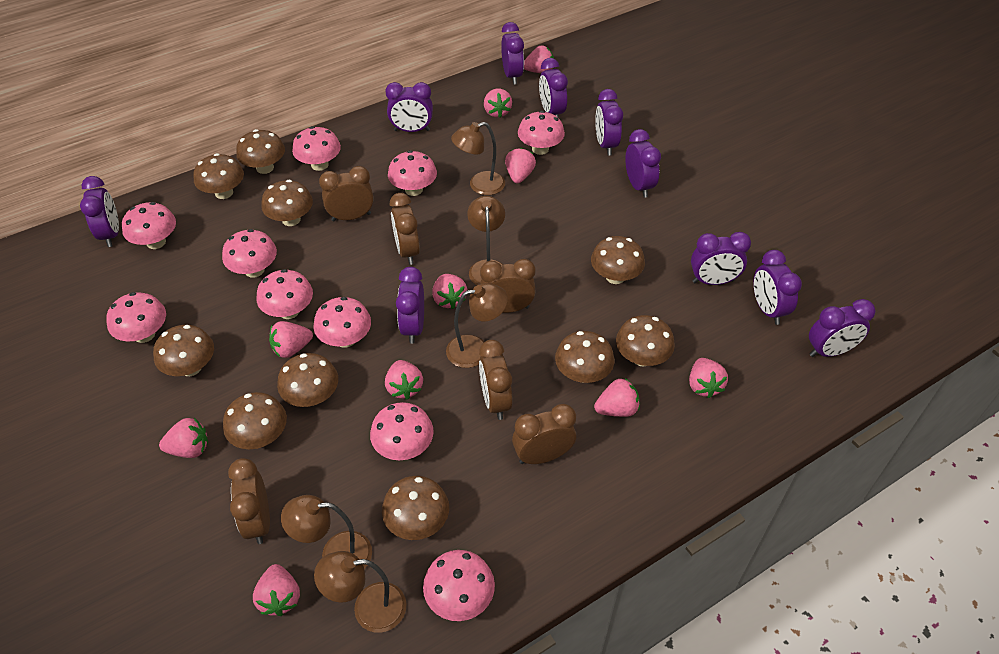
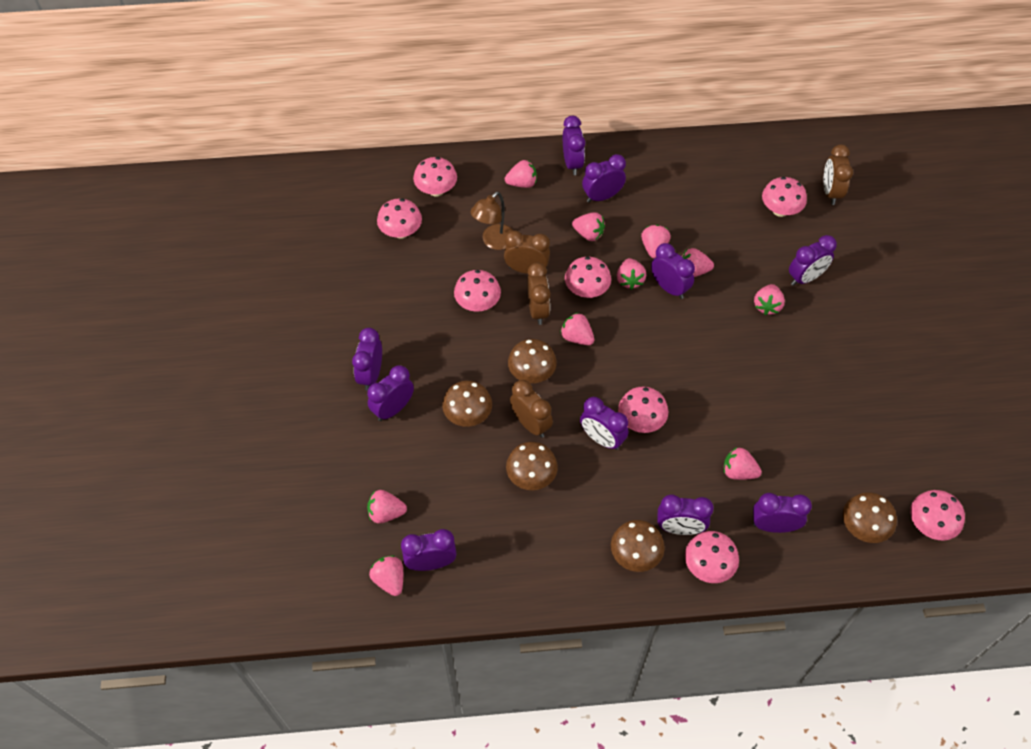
brown clock: [228,458,270,544] [319,166,374,221] [390,193,420,265] [479,340,513,420] [480,259,536,313] [512,404,576,464] = 6 -> [504,230,550,274] [510,380,553,438] [527,263,551,325] [823,144,853,205] = 4
brown lamp: [281,495,372,569] [314,551,406,633] [446,283,508,368] [451,122,505,195] [467,196,505,285] = 5 -> [471,192,513,250] = 1
brown mushroom: [153,325,214,376] [193,153,244,199] [223,392,287,449] [236,129,285,174] [261,180,313,226] [277,353,338,407] [382,476,449,540] [555,331,614,383] [591,236,645,284] [616,315,675,366] = 10 -> [442,381,492,427] [506,442,558,490] [508,339,557,383] [611,520,665,572] [843,492,897,543] = 5
pink mushroom: [106,292,166,343] [122,202,176,249] [222,229,277,278] [256,269,313,319] [292,126,341,171] [313,297,371,348] [370,402,434,460] [388,150,437,196] [423,550,495,621] [518,111,565,155] = 10 -> [377,198,422,239] [413,157,457,196] [454,270,501,312] [565,256,611,298] [618,386,668,433] [685,531,739,583] [762,177,807,217] [910,490,965,540] = 8

